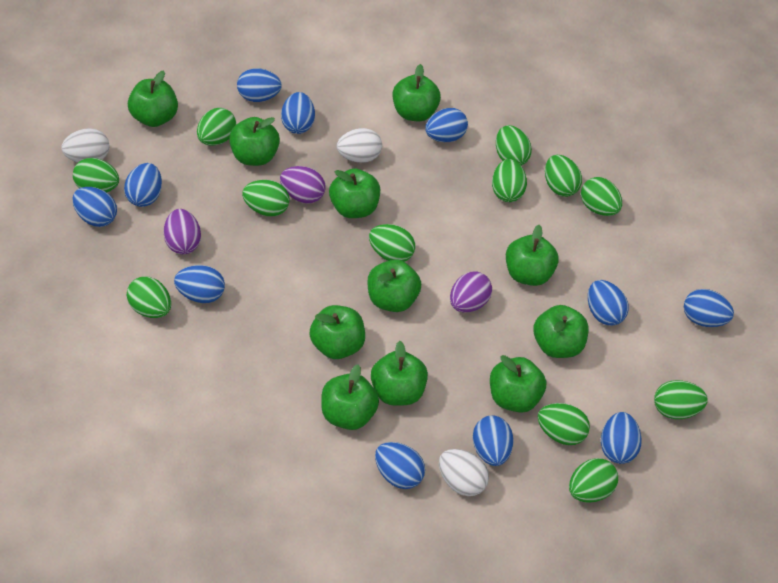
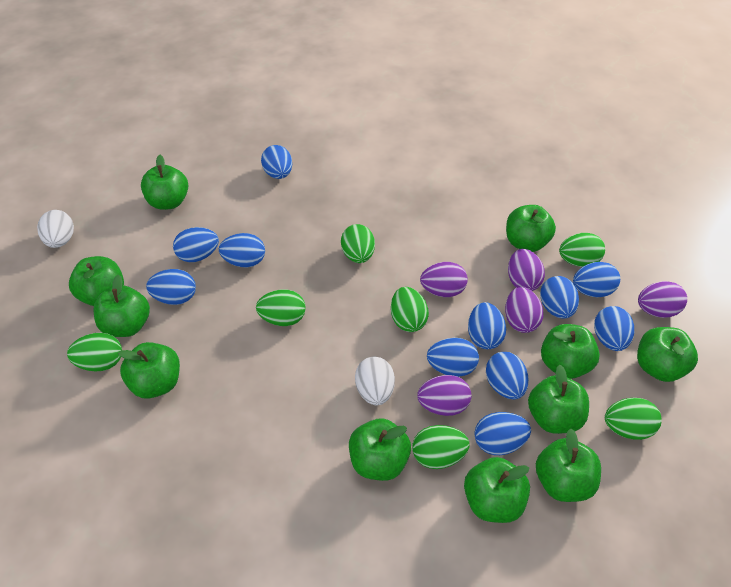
green egg: [73,158,119,192] [127,276,171,318] [197,108,236,146] [242,180,290,217] [369,224,415,262] [492,159,527,202] [496,125,532,166] [538,403,590,445] [545,155,582,197] [569,458,618,503] [581,177,622,216] [654,380,708,419] = 12 -> [67,333,122,371] [256,289,306,326] [341,224,375,263] [391,287,429,332] [412,425,470,469] [559,233,605,267] [605,398,662,440] = 7
purple egg: [164,209,201,254] [280,166,326,204] [450,271,492,312] = 3 -> [417,375,471,416] [420,262,468,297] [505,287,544,333] [508,249,545,291] [638,281,687,318] = 5
white egg: [61,128,109,162] [337,128,382,163] [439,449,489,496] = 3 -> [37,210,74,248] [355,357,395,405] = 2

